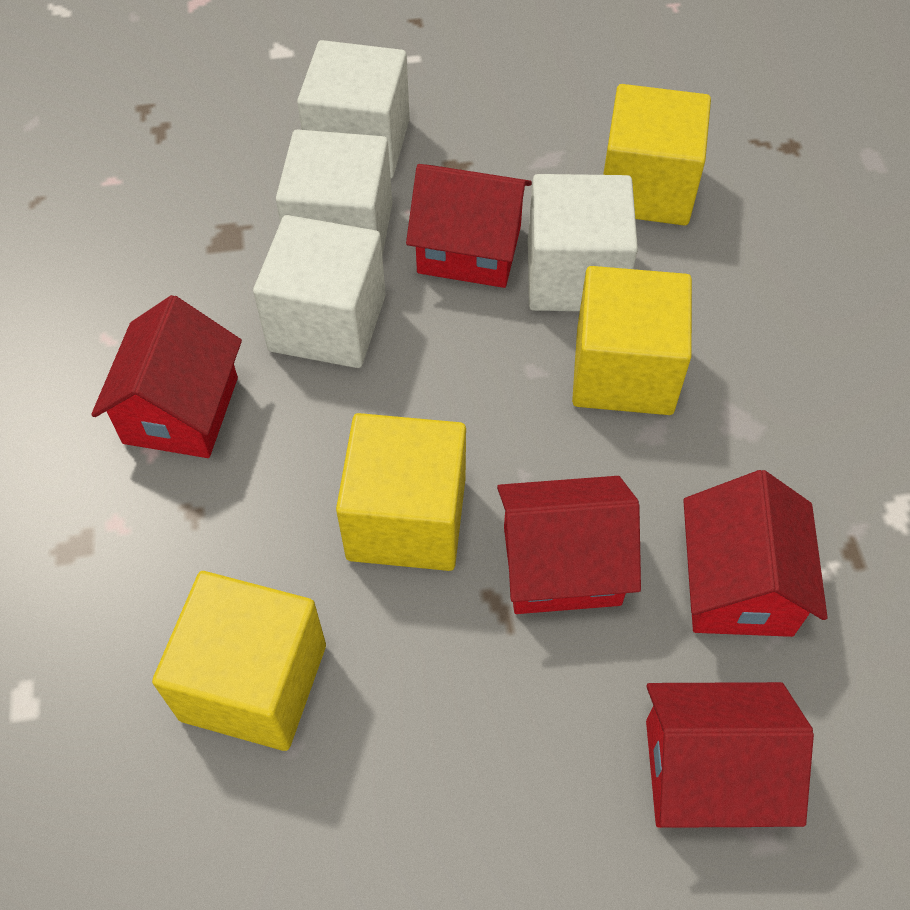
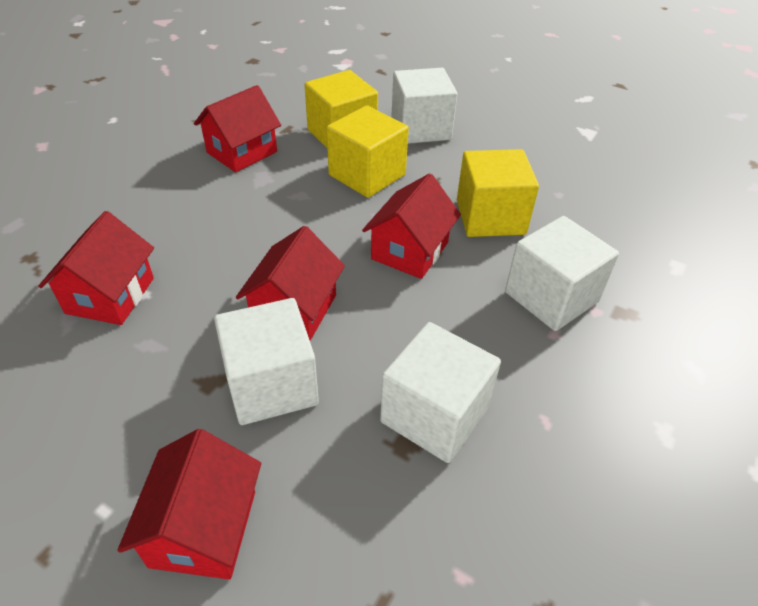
yellow cube: [152,571,326,751] [336,413,466,571] [572,266,692,415] [603,84,711,225] = 4 -> [305,70,378,148] [327,105,409,198] [457,149,539,237] = 3

